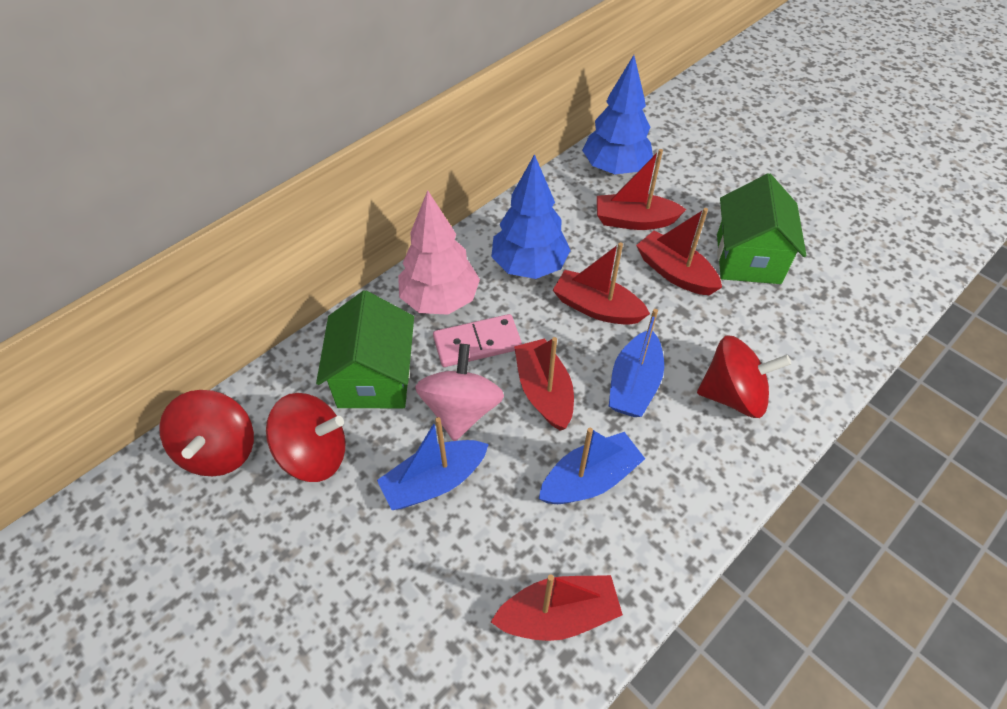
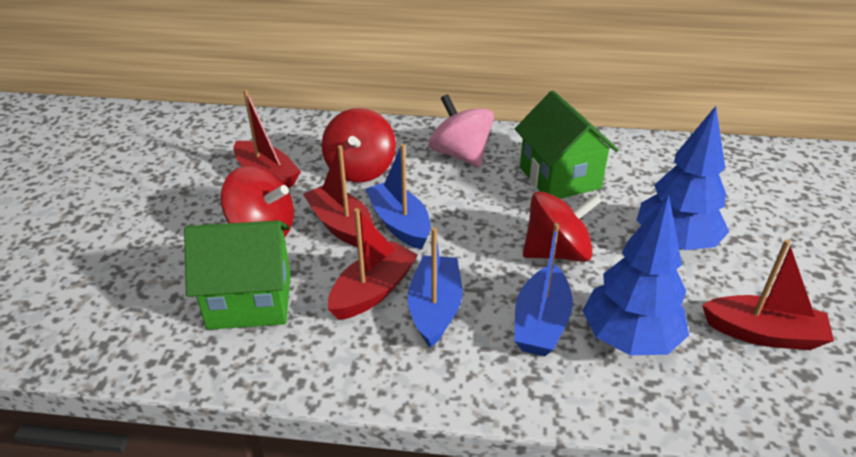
pink domino: [433,314,522,367] = 1 -> none = 0
pink tree: [398,190,480,315] = 1 -> none = 0
red boat: [491,574,623,641] [514,337,574,431] [553,242,650,325] [597,149,686,230] [636,208,722,295] = 5 -> [233,89,301,188] [303,145,374,247] [328,208,418,320] [702,239,834,350] = 4

